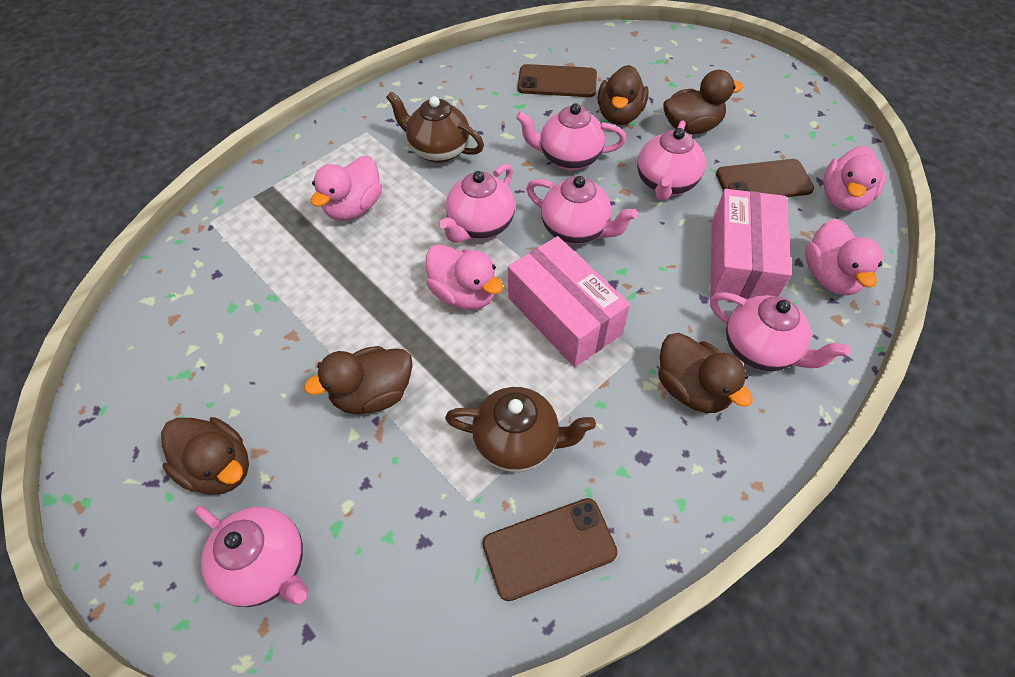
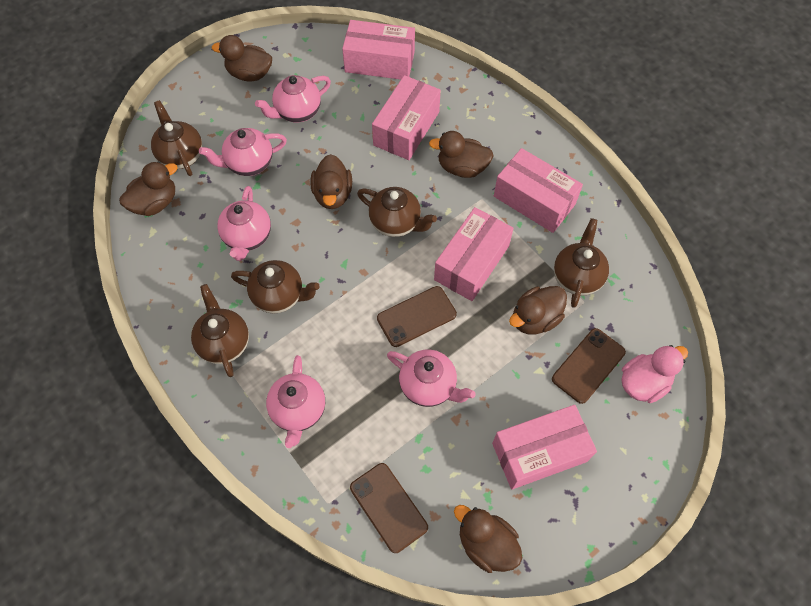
brown duck: [161,417,249,495] [304,346,413,414] [597,65,649,125] [658,333,753,413] [663,70,743,134] = 5 -> [119,161,177,216] [212,35,272,82] [310,154,352,209] [429,131,494,178] [454,505,522,573] [509,286,567,334] = 6
brown teapot: [386,91,484,163] [445,387,596,472] = 2 -> [151,100,202,176] [191,284,249,377] [231,260,320,313] [357,187,437,237] [554,218,609,308] = 5
pink box: [508,236,630,367] [711,189,791,299] = 2 -> [342,20,415,80] [372,75,441,160] [434,207,514,301] [492,405,597,490] [494,148,583,233] = 5
pink duck: [311,156,382,221] [426,244,503,310] [805,219,883,295] [823,146,885,211] = 4 -> [621,345,688,403] = 1
pink teapot: [194,506,308,607] [439,164,515,243] [516,103,626,171] [526,176,637,244] [637,120,705,201] [710,292,850,371] = 6 -> [199,128,287,176] [217,186,271,261] [255,75,331,122] [266,355,325,448] [387,350,476,407] = 5

